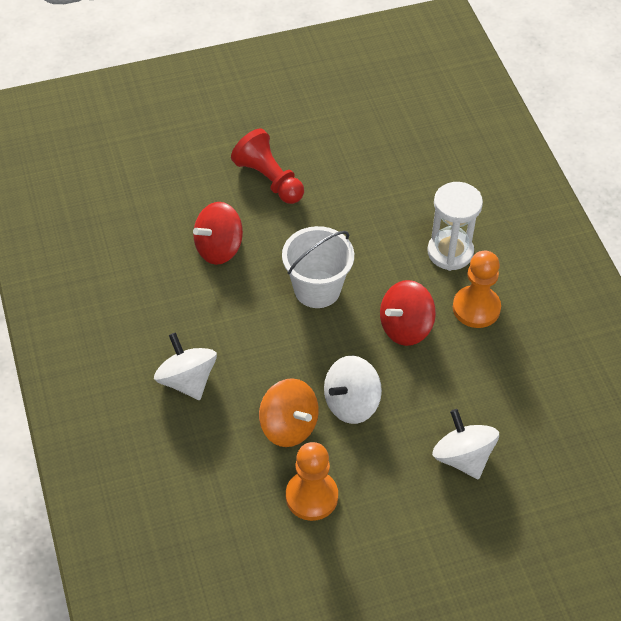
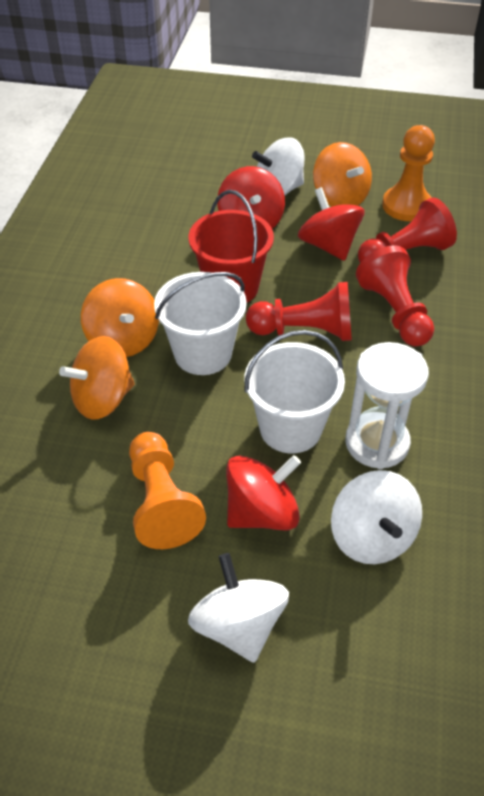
orange spinning top: [259,378,319,447] = 1 -> [59,336,135,420] [81,278,159,357] [313,142,372,207] = 3
red bucket: none = 0 -> [189,190,274,302] = 1
red pawn: [231,129,304,204] = 1 -> [246,282,352,341] [356,245,434,347] [358,197,457,263] = 3
red spinning top: [193,202,243,265] [380,280,436,346] = 2 -> [217,166,285,229] [226,455,301,531] [298,187,365,261] = 3
white bucket: [282,226,354,308] = 1 -> [154,272,247,375] [244,330,345,453] = 2

